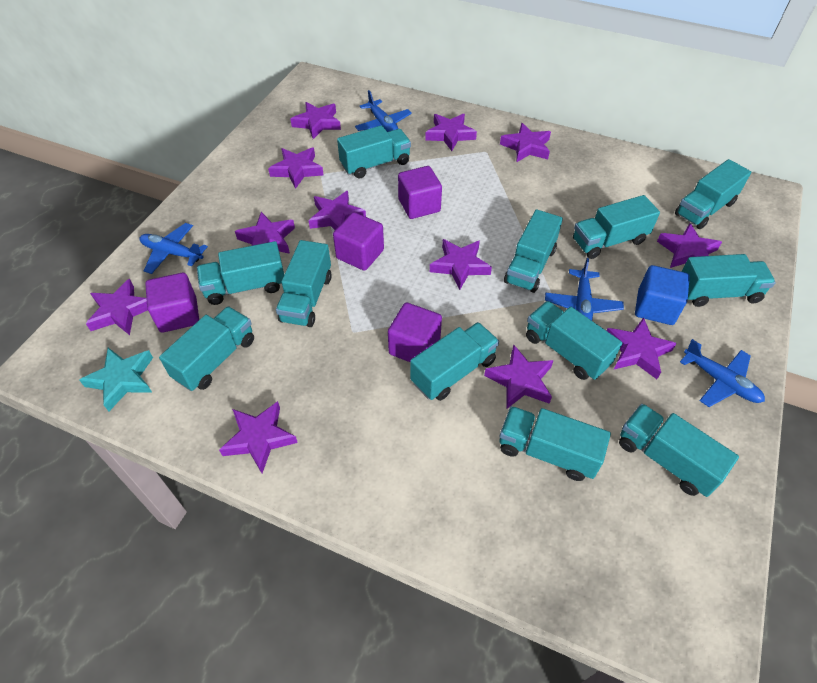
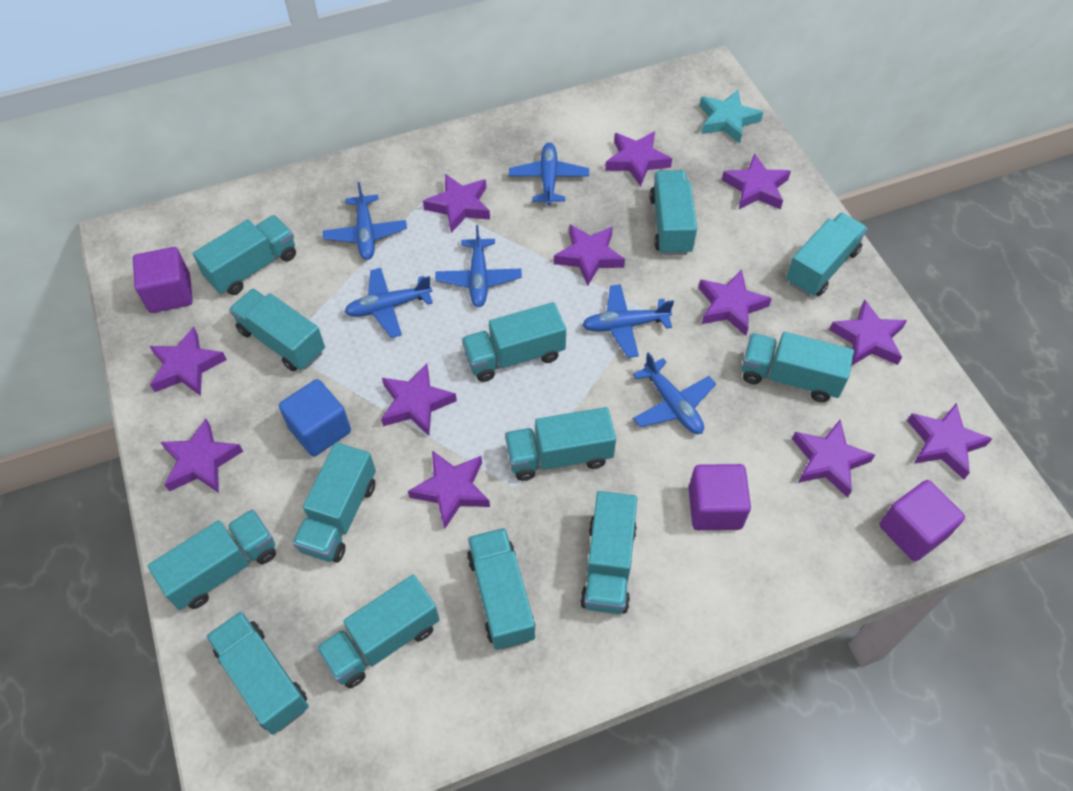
blue plane: [139,223,208,274] [355,90,412,132] [545,258,624,320] [680,339,765,407] = 4 -> [323,182,407,260] [345,268,433,338] [435,225,522,307] [509,143,589,205] [582,284,674,358] [633,352,716,434] = 6
purple cube: [145,273,199,333] [333,212,384,271] [388,303,442,362] [398,166,442,219] = 4 -> [133,247,193,313] [689,464,751,530] [879,480,965,561] = 3
turquoise truck: [159,306,254,391] [197,241,284,305] [276,240,332,327] [337,125,411,178] [410,322,499,401] [499,406,611,481] [504,209,563,293] [526,301,622,380] [573,195,660,259] [619,404,739,497] [675,159,751,229] [681,254,776,307] = 12 -> [148,509,276,610] [193,215,296,295] [206,611,309,735] [229,289,325,371] [292,442,376,563] [316,575,440,688] [462,302,566,382] [467,528,536,650] [505,407,616,481] [580,491,637,614] [650,170,697,255] [742,332,854,402] [786,213,868,296] = 13

